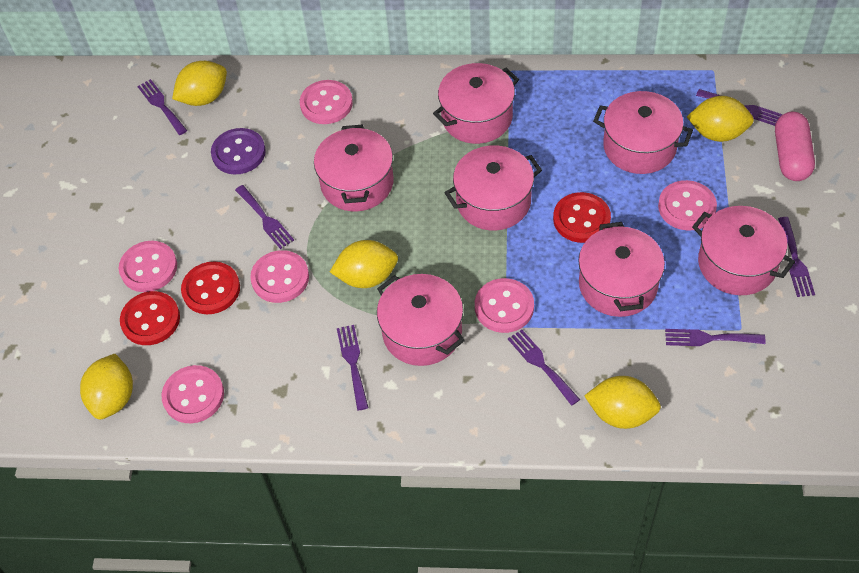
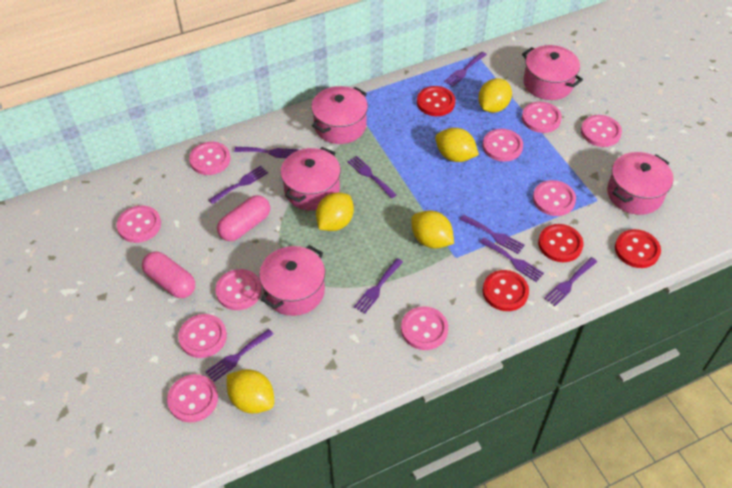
pink button: [119,241,177,292] [162,365,224,423] [250,250,309,303] [300,80,353,124] [475,278,534,333] [658,180,717,231] = 6 -> [117,205,161,243] [167,374,218,423] [178,314,227,358] [189,142,231,175] [215,269,262,310] [401,306,448,350] [483,129,523,162] [522,102,562,133] [533,180,576,216] [581,115,622,147] = 10
pink capsule: [775,111,815,181] = 1 -> [142,251,195,298] [217,195,270,241] = 2
pink pot: [314,124,394,211] [377,274,465,366] [433,63,519,144] [444,145,542,230] [578,222,665,317] [593,91,693,174] [692,206,795,295] = 7 -> [259,245,325,316] [280,147,341,211] [311,86,368,144] [522,45,583,100] [607,152,673,215] = 5
purple button: [211,128,266,174] = 1 -> none = 0
purple fork: [137,79,187,135] [235,185,294,249] [337,325,368,411] [508,329,580,406] [665,329,766,346] [696,89,783,126] [778,217,815,297] = 7 -> [206,329,274,382] [209,166,268,204] [234,147,299,158] [347,156,397,198] [354,258,403,314] [444,52,487,87] [460,215,525,254] [480,237,544,282] [544,257,597,306] = 9
red button: [120,291,180,345] [181,262,240,314] [553,192,611,243] = 3 -> [417,86,455,116] [483,270,529,311] [538,224,583,262] [615,229,661,268] = 4

